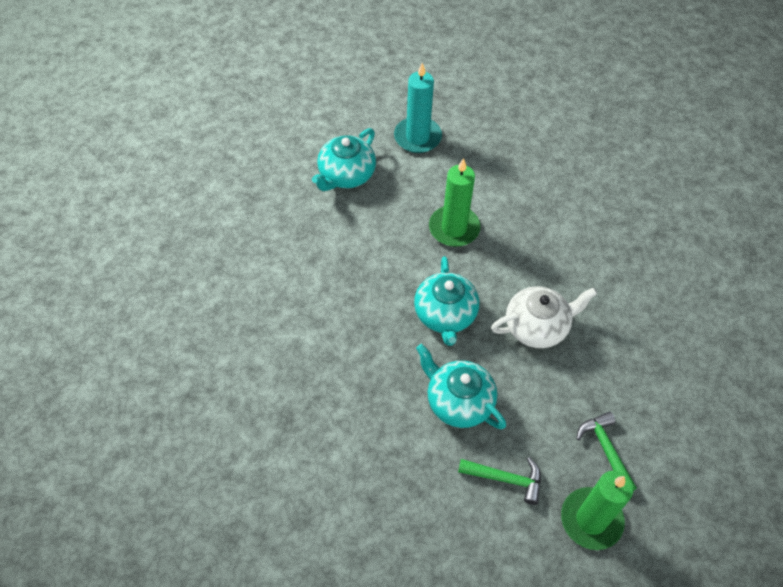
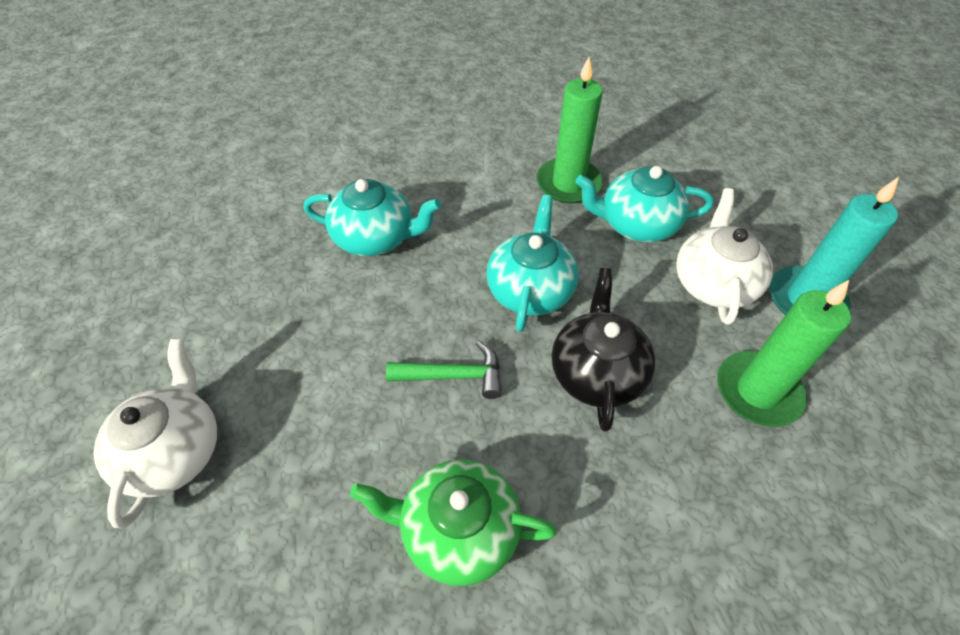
black teapot: none = 0 -> [552,268,655,432] = 1
green hammer: [458,457,541,505] [576,411,637,491] = 2 -> [386,340,502,399] = 1
green teapot: none = 0 -> [350,459,557,586] = 1
white teapot: [491,286,597,348] = 1 -> [94,339,217,528] [676,188,773,325] = 2

